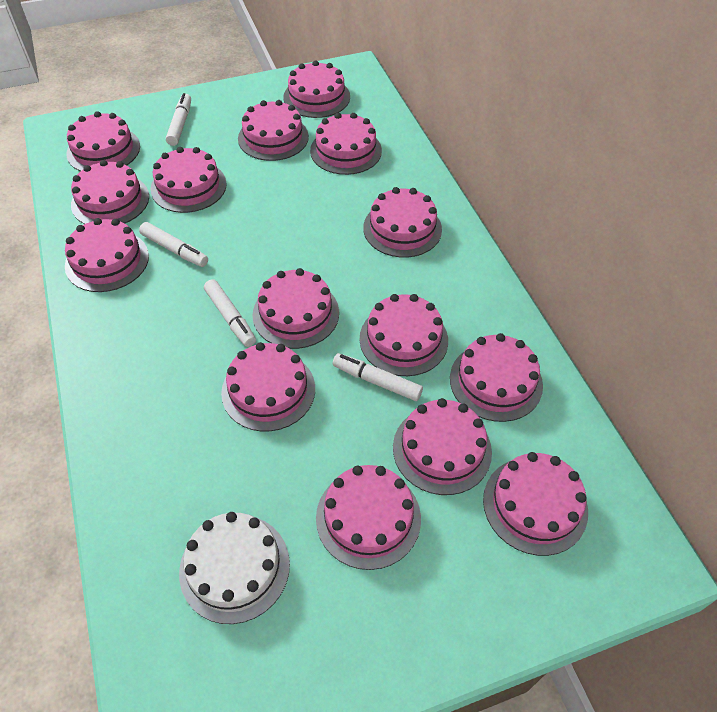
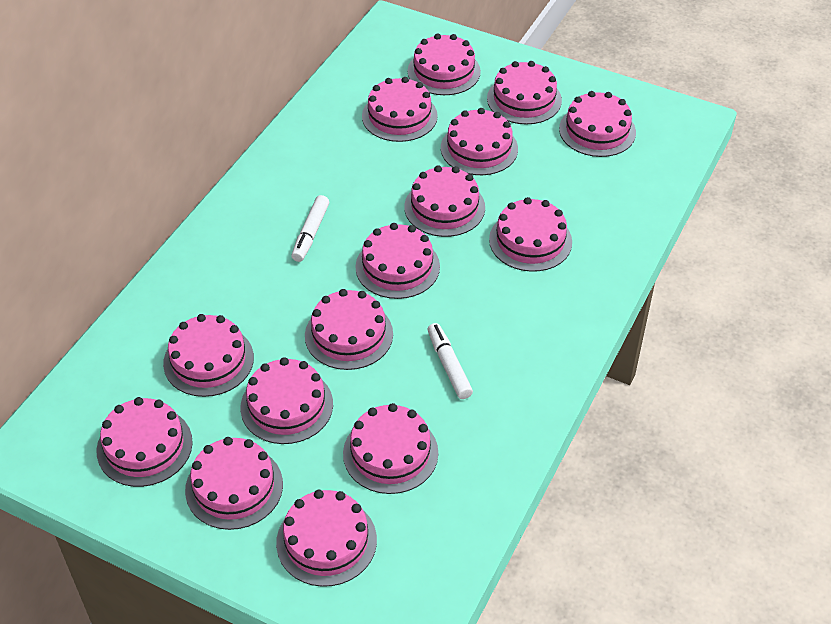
white cake: [179,512,290,624] = 1 -> none = 0
white marker: [139,222,208,267] [166,93,191,146] [204,279,256,347] [333,353,423,401] = 4 -> [291,195,329,262] [427,323,473,399] = 2

